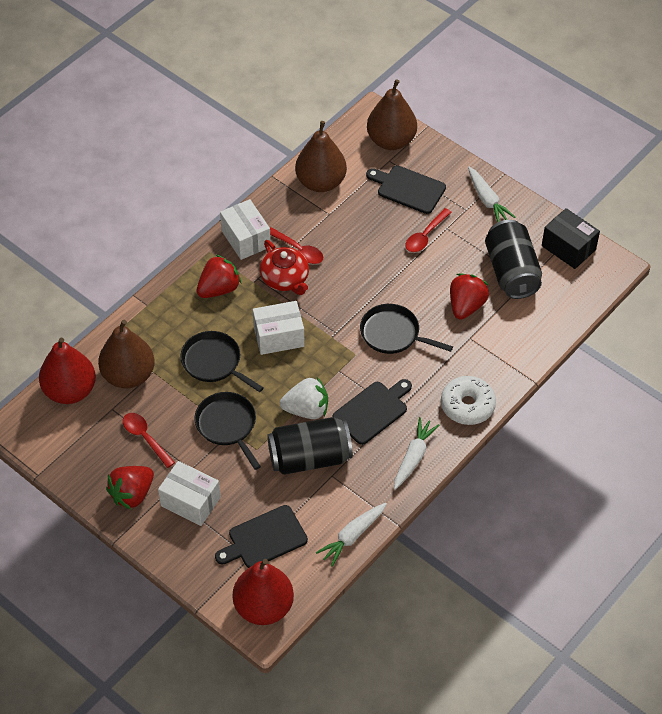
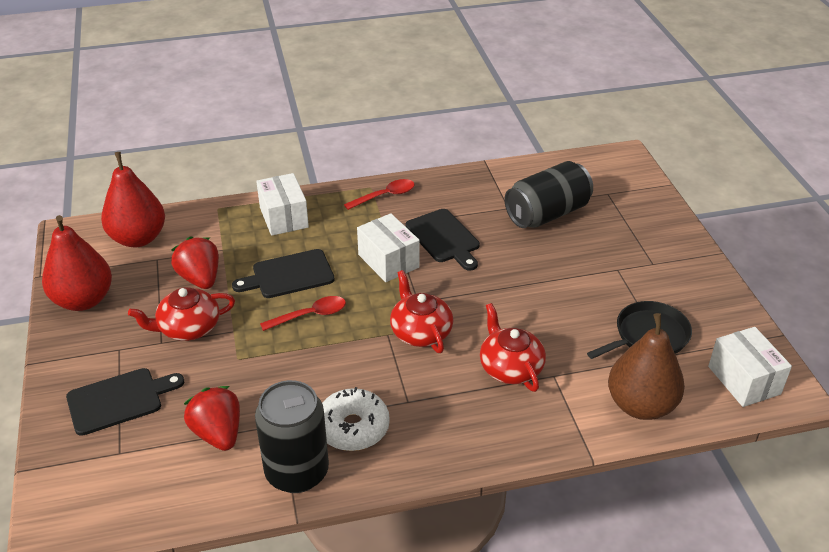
black box: [542,208,600,269] = 1 -> none = 0
black pan: [180,331,264,392] [195,392,261,470] [360,304,453,354] = 3 -> [587,301,692,359] = 1
brown pear: [98,320,155,389] [295,121,347,192] [367,79,417,150] = 3 -> [608,313,685,420] = 1
red spoon: [123,413,175,468] [270,227,323,264] [406,208,452,252] = 3 -> [260,296,346,331] [344,179,415,210] = 2
red strawberry: [106,466,154,510] [197,254,241,298] [450,274,489,320] = 3 -> [171,237,219,289] [184,386,240,451] = 2
red teapot: [260,240,309,295] = 1 -> [128,287,235,341] [390,270,453,353] [480,303,546,392] = 3
white carrot: [316,503,387,567] [394,417,439,489] [468,167,516,222] = 3 -> none = 0
white strawberry: [280,377,328,419] = 1 -> none = 0

